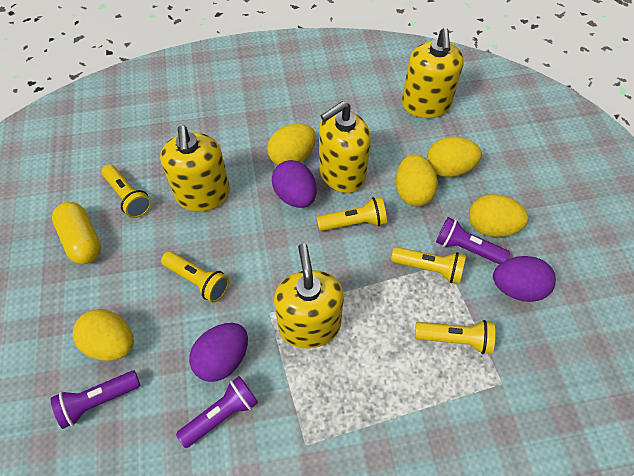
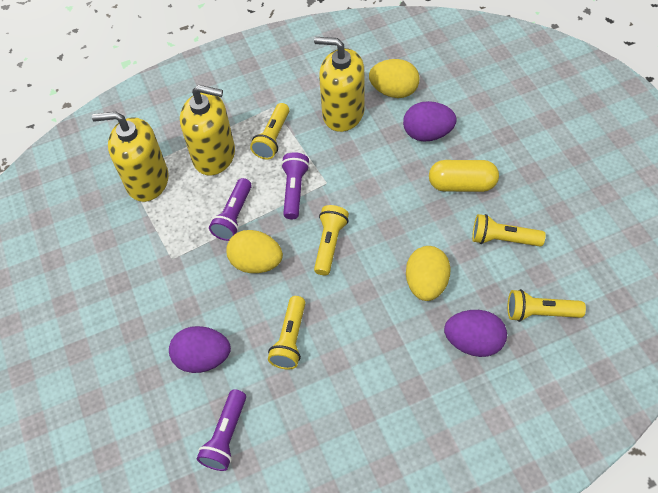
yellow egg: [73,309,134,361] [267,123,316,165] [396,154,438,206] [427,136,482,177] [469,194,528,237] = 5 -> [226,230,283,273] [369,59,419,98] [406,246,451,301] = 3
yellow soap dispenser: [160,125,230,211] [274,244,344,349] [319,101,371,193] [402,28,464,118] = 4 -> [92,111,169,202] [180,85,235,175] [314,37,365,132] = 3

